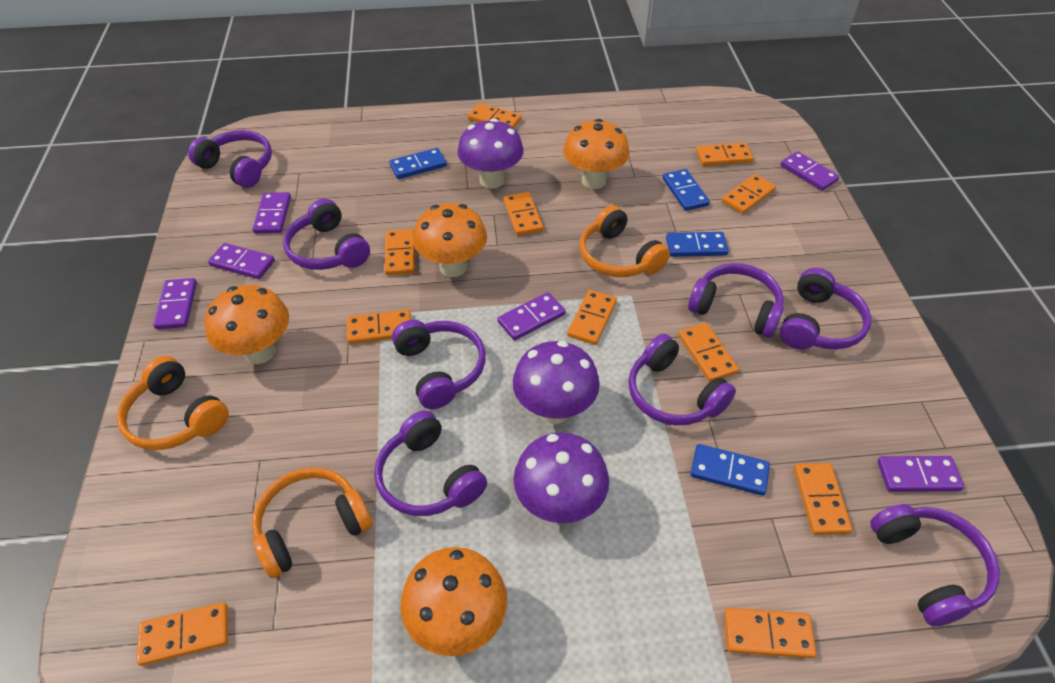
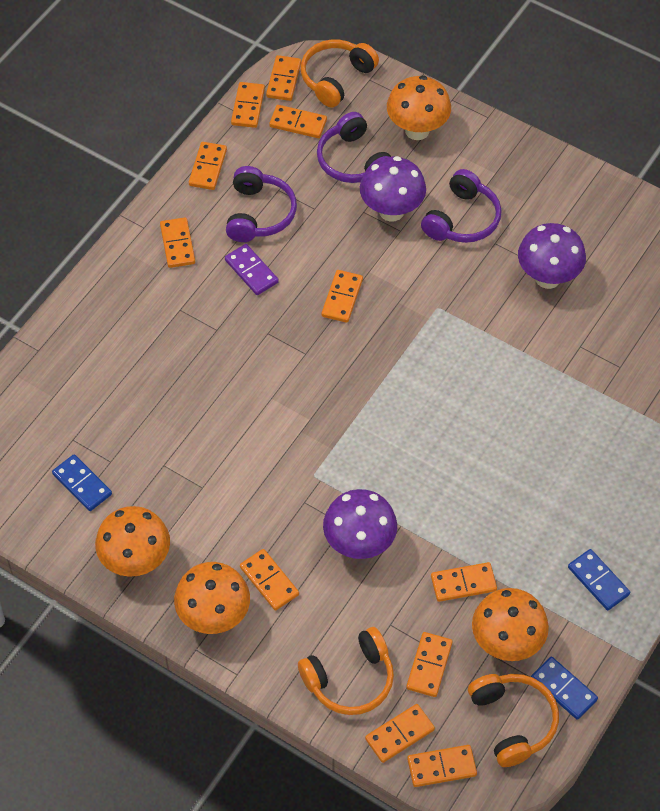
blue domino: [389,148,447,179] [662,169,710,211] [666,232,729,257] [691,444,770,496] = 4 -> [52,454,112,511] [531,657,598,720] [568,549,630,610] = 3
purple domino: [153,278,197,329] [208,243,275,279] [252,192,291,234] [497,292,566,340] [780,151,839,191] [878,456,964,492] = 6 -> [225,244,279,295] = 1
purple headphones: [188,130,272,188] [283,199,370,270] [374,410,487,516] [392,320,486,409] [628,334,736,426] [688,263,784,338] [780,268,871,349] [870,504,1000,626] = 8 -> [226,166,297,242] [317,112,391,183] [421,169,501,243] = 3

